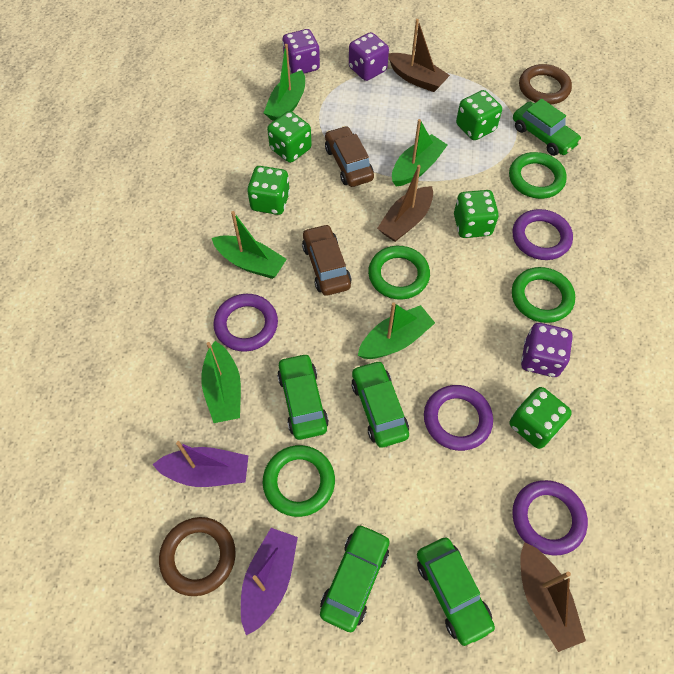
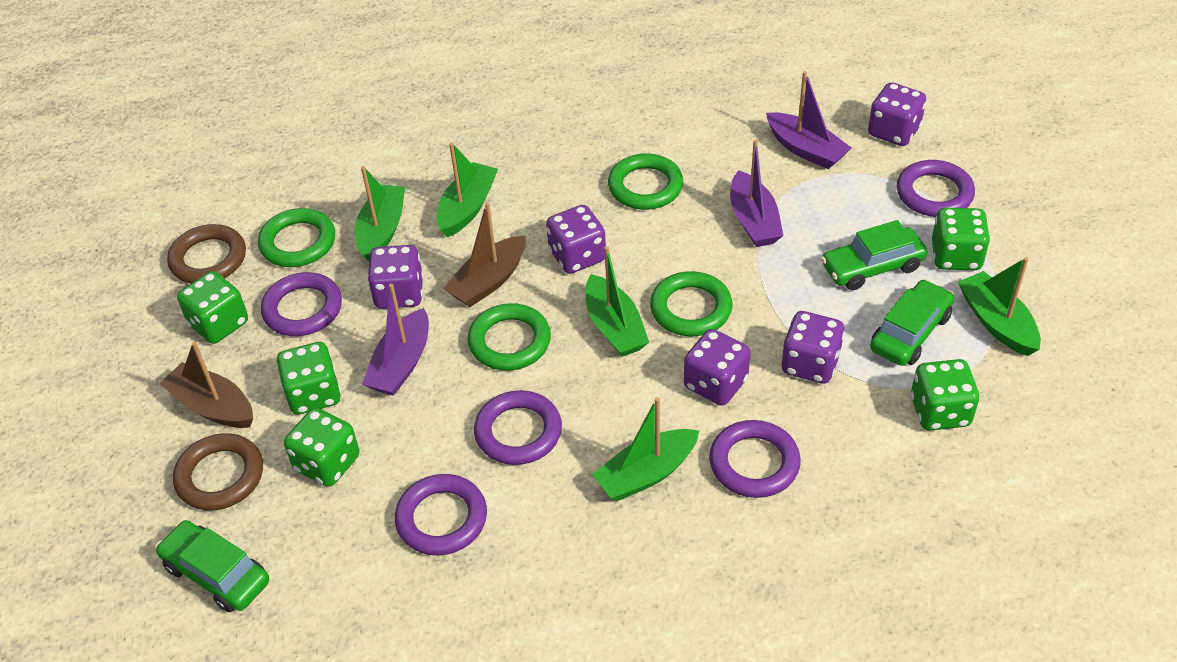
brown boat: [377,165,433,242] [388,19,450,92] [520,542,586,652] = 3 -> [159,341,253,428] [443,202,526,307] = 2
brown car: [302,224,352,296] [325,126,374,187] = 2 -> none = 0
green car: [277,353,329,440] [320,524,390,632] [351,360,409,448] [417,537,495,648] [513,99,582,156] = 5 -> [155,520,269,612] [821,220,927,290] [870,279,954,366] = 3
purple boat: [152,441,248,487] [241,528,298,635] = 2 -> [362,284,429,396] [730,139,784,247] [766,71,852,169] = 3
purple dice: [282,29,320,74] [349,32,389,81] [521,323,573,377] = 3 -> [367,245,423,309] [546,205,606,274] [684,329,750,406] [781,311,845,384] [868,82,926,146] = 5
purple ring: [213,294,278,352] [424,385,493,451] [512,480,588,555] [513,209,573,260] = 4 -> [261,272,342,336] [395,474,487,555] [474,390,562,465] [709,420,801,498] [897,160,975,217] = 5

